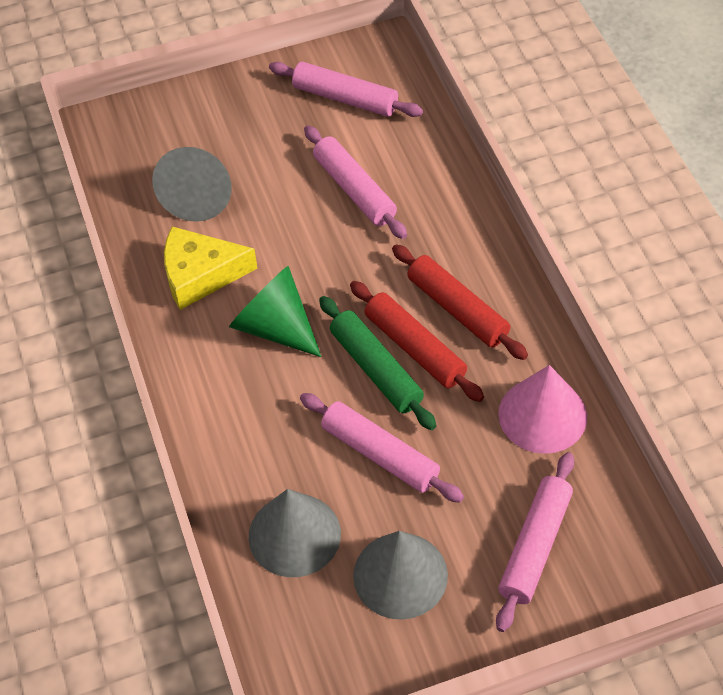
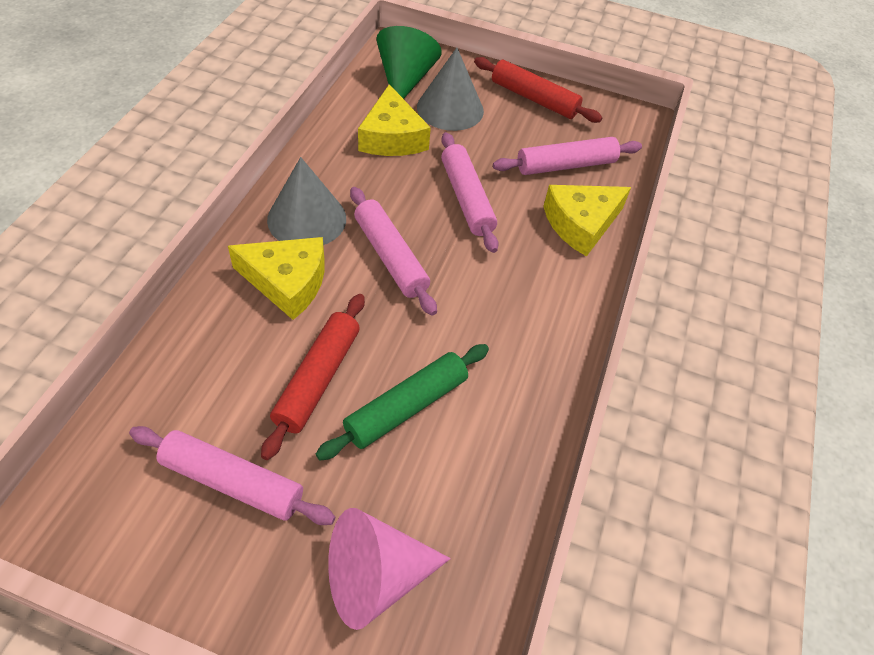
grey cone: [152,147,232,222] [249,489,341,577] [353,531,448,620] = 3 -> [267,157,346,245] [417,48,484,131] = 2
yellow cheese: [164,226,257,310] = 1 -> [228,237,325,320] [358,84,431,156] [543,185,631,257] = 3

